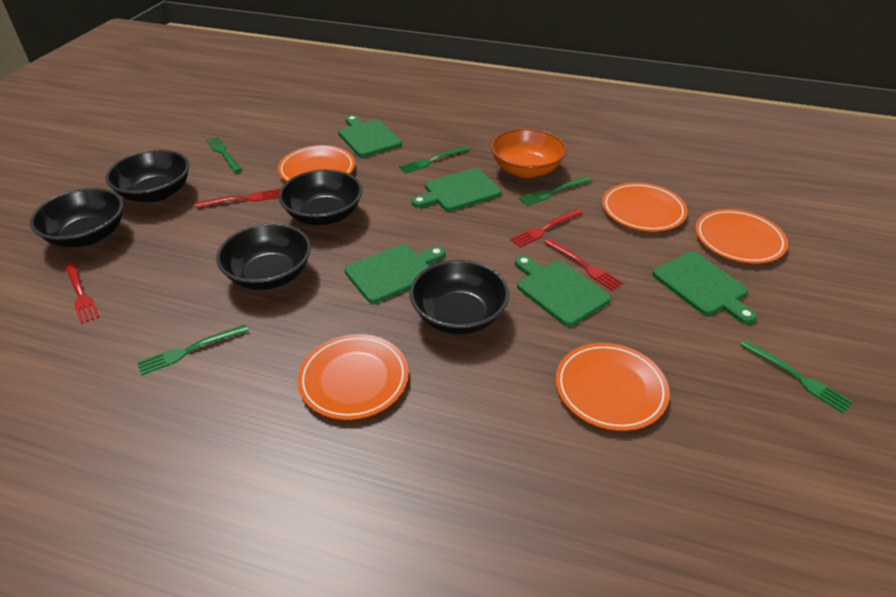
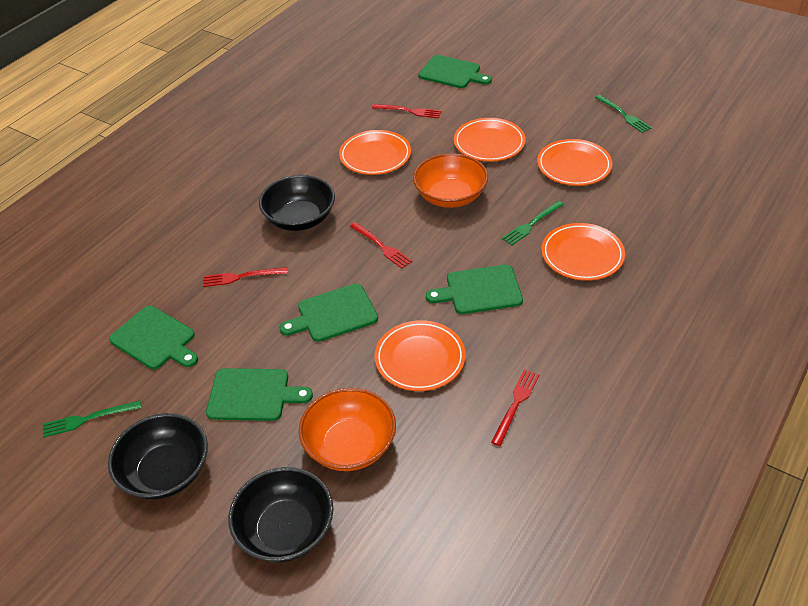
black bowl: [30,188,124,247] [105,150,189,202] [216,223,311,290] [279,169,362,225] [410,260,509,334] = 5 -> [108,413,208,499] [228,467,333,562] [259,175,335,231] = 3
green fork: [137,324,248,375] [206,137,242,172] [399,146,470,173] [519,177,592,206] [740,339,853,413] = 5 -> [43,401,141,438] [502,201,564,245] [595,95,652,133] = 3
orange bowl: [491,128,567,178] = 1 -> [299,388,396,471] [413,153,488,208] = 2

